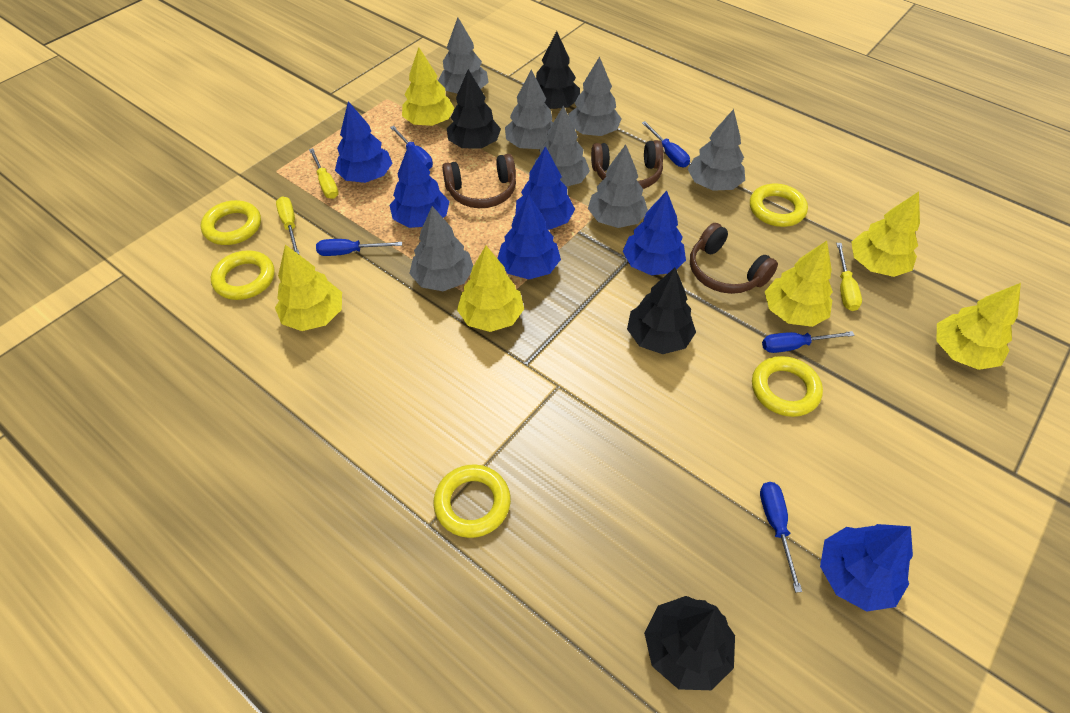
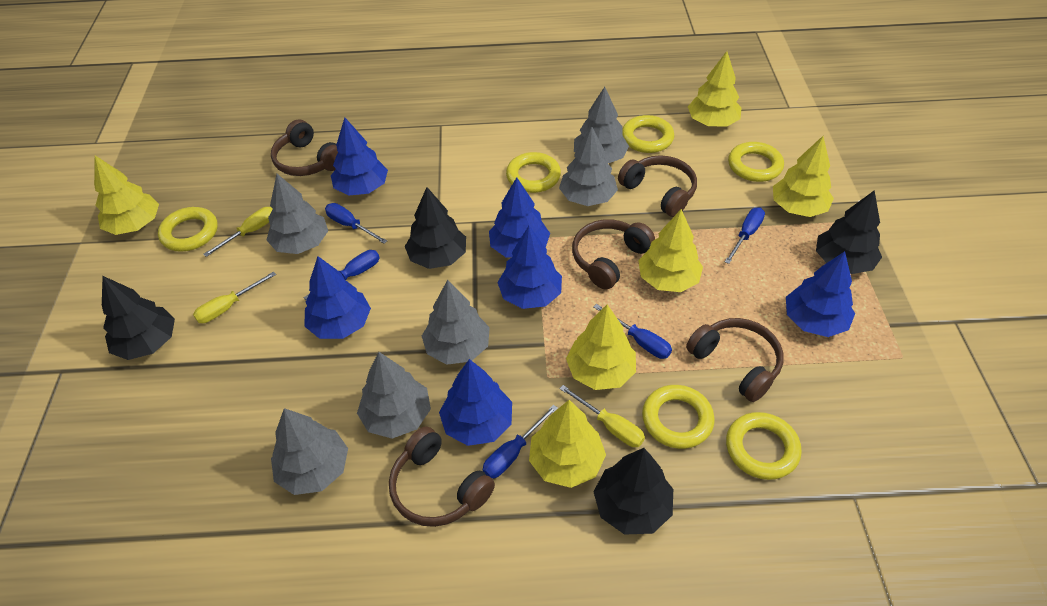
brown headphones: [442,154,516,208] [591,140,664,189] [690,223,778,294] = 3 -> [271,119,338,176] [389,427,495,527] [572,219,655,290] [618,155,697,217] [686,318,784,402] = 5
grey tree: [409,206,473,291] [438,17,488,94] [505,70,553,149] [534,106,590,187] [568,56,622,136] [588,145,648,228] [688,109,745,191] = 7 -> [266,174,328,254] [271,408,348,495] [357,352,431,439] [422,280,490,365] [559,126,618,206] [574,87,629,163] = 6
yellow ring: [201,200,261,245] [211,250,275,300] [433,464,511,538] [750,183,808,227] [752,356,823,417] = 5 -> [158,207,218,252] [506,152,561,193] [622,115,674,153] [642,385,715,449] [726,412,802,480] [728,142,784,182] = 6

